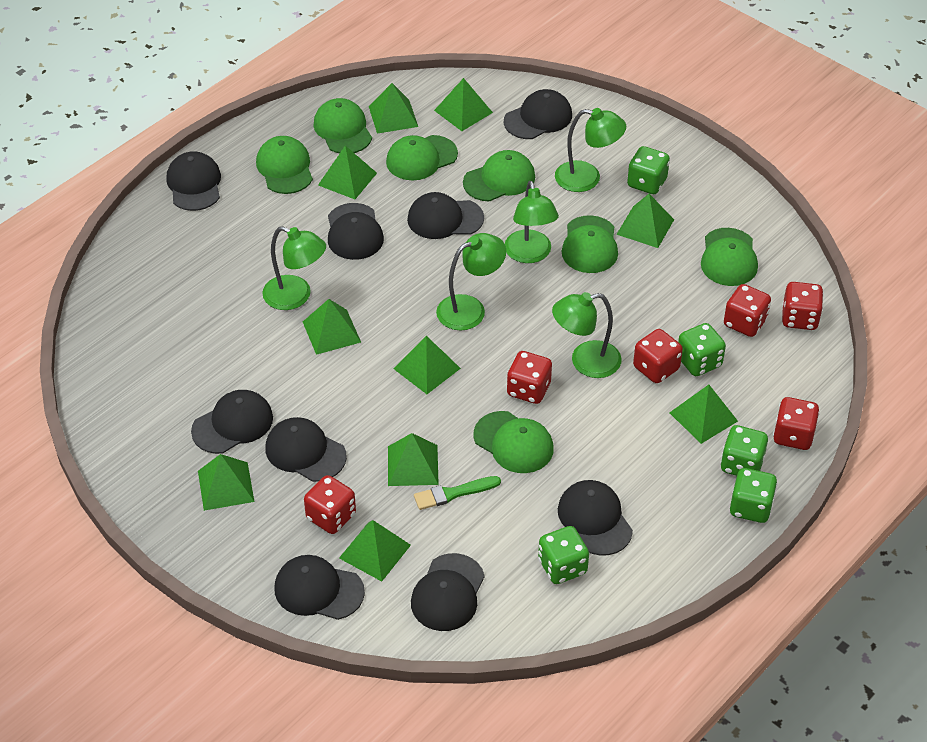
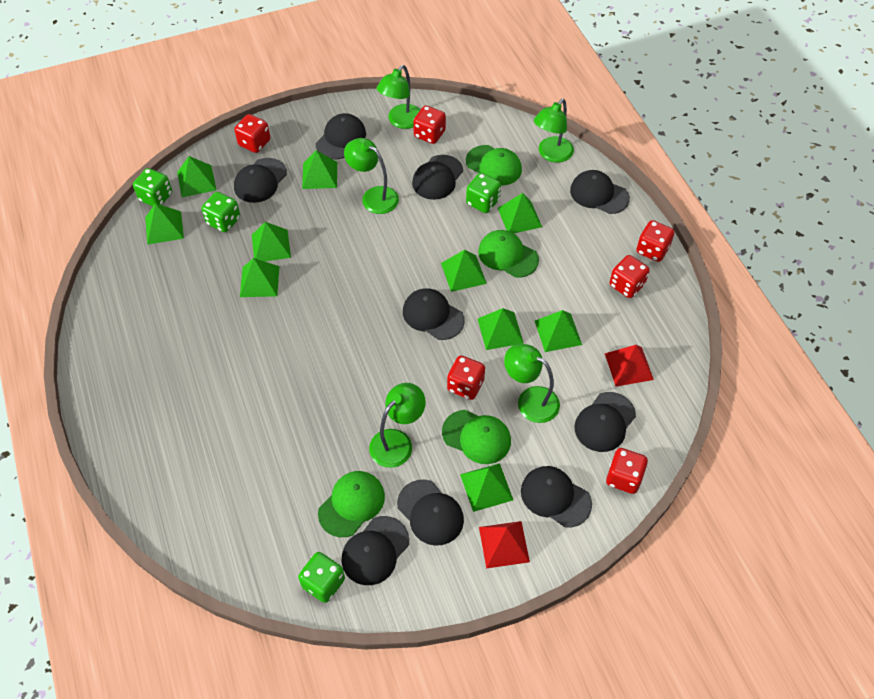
green brush: [414,476,501,510] = 1 -> none = 0
green cap: [256,136,313,194] [314,98,372,153] [386,135,458,181] [463,150,535,202] [474,411,554,473] [562,215,618,273] [701,228,758,286] = 7 -> [318,471,385,537] [442,410,511,464] [466,145,522,186] [478,230,539,278] = 4
green dice: [538,526,589,584] [627,146,670,194] [678,323,726,376] [720,425,768,476] [730,468,777,523] = 5 -> [133,168,172,206] [202,192,240,232] [298,552,345,603] [466,173,501,213] = 4
red pyramid: none = 0 -> [479,521,530,568] [604,345,654,386] = 2

